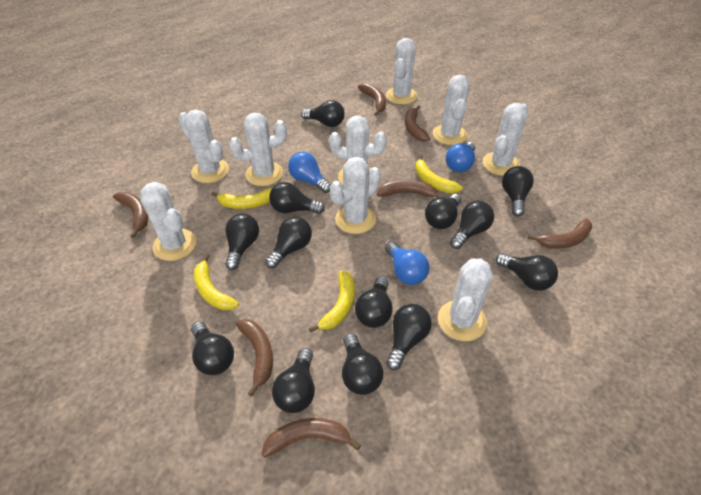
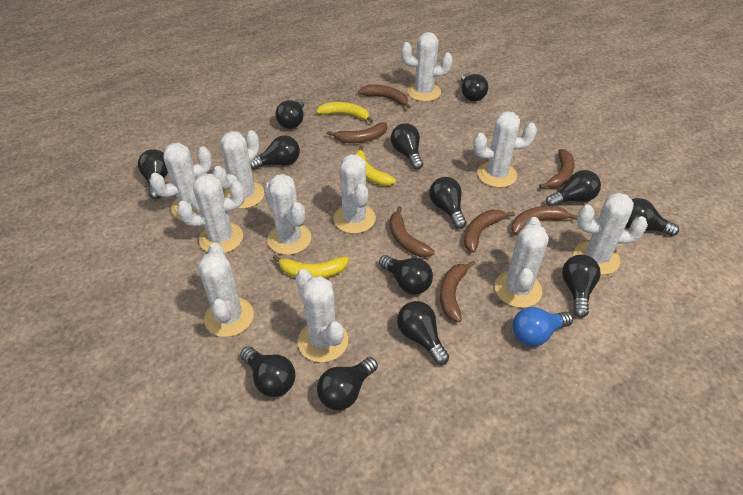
blue light bulb: [288,152,331,193] [385,241,429,285] [446,142,476,172] = 3 -> [513,307,573,346] = 1
white cactus: [140,182,197,261] [178,110,229,183] [229,113,287,186] [329,116,387,185] [330,157,381,234] [386,38,418,105] [433,75,470,145] [438,259,493,341] [483,103,528,176] = 9 -> [149,143,212,220] [177,173,245,253] [198,243,254,337] [212,130,264,209] [264,174,311,255] [296,269,349,363] [333,154,376,234] [401,32,453,102] [473,111,537,188] [495,217,549,308] [574,193,648,275] = 11
yellow banana: [194,254,239,310] [211,188,272,209] [309,270,355,332] [415,155,463,193] = 4 -> [273,255,349,278] [316,102,373,123] [354,145,396,186] = 3

